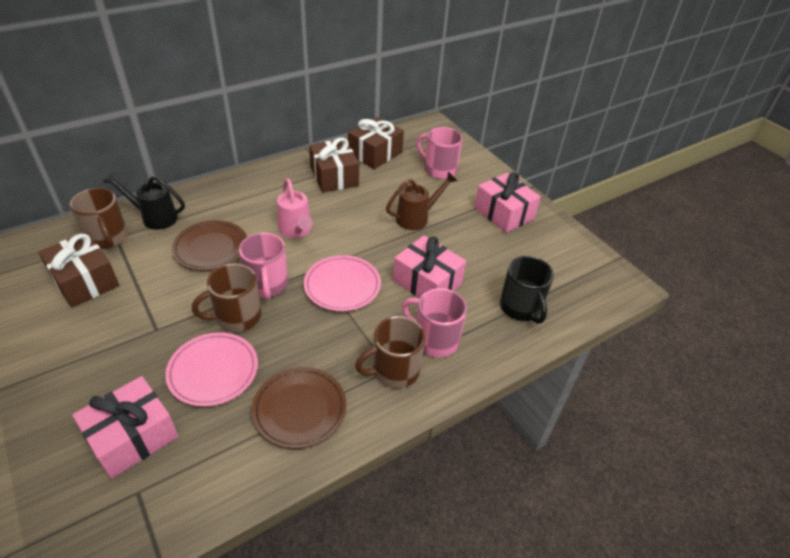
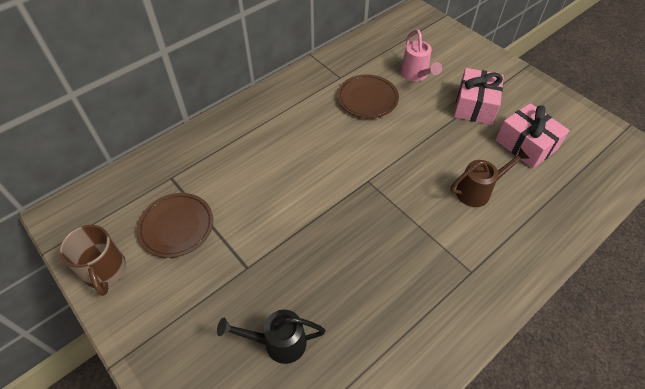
black mug: [500,256,554,324] = 1 -> none = 0
brown gift: [38,232,119,307] [309,137,359,192] [348,117,404,169] = 3 -> none = 0
brown mug: [70,188,128,249] [192,263,261,332] [355,316,425,389] = 3 -> [60,225,126,296] = 1
pink gift: [72,376,178,479] [393,235,466,298] [474,172,541,233] = 3 -> [454,68,504,125] [496,103,570,169] = 2
pink mug: [239,233,288,300] [402,288,467,357] [416,127,463,179] = 3 -> none = 0
pink plate: [165,332,258,407] [304,255,381,311] = 2 -> none = 0

